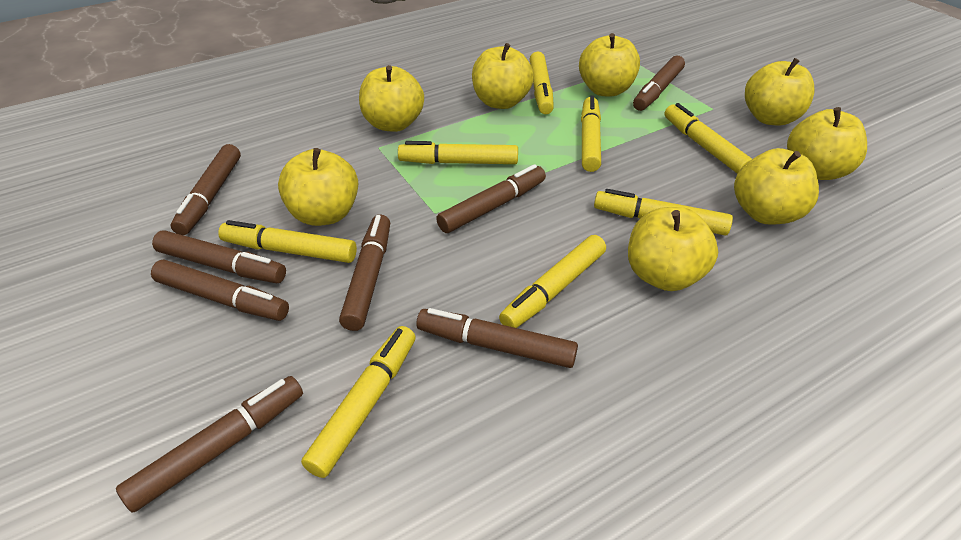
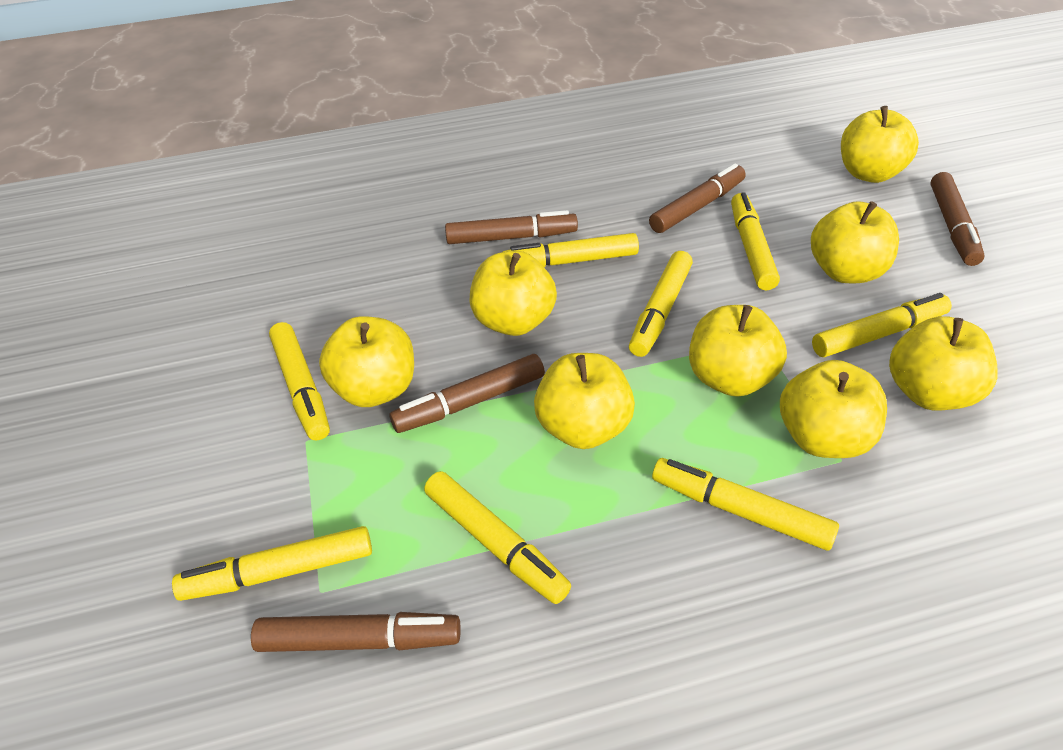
brown marker: [116,376,303,513] [151,260,289,321] [152,230,286,283] [171,144,241,235] [339,215,390,331] [416,308,578,368] [436,164,546,233] [633,56,685,111] = 8 -> [251,612,461,652] [389,354,545,433] [445,210,578,244] [649,164,746,233] [930,172,985,266] = 5

